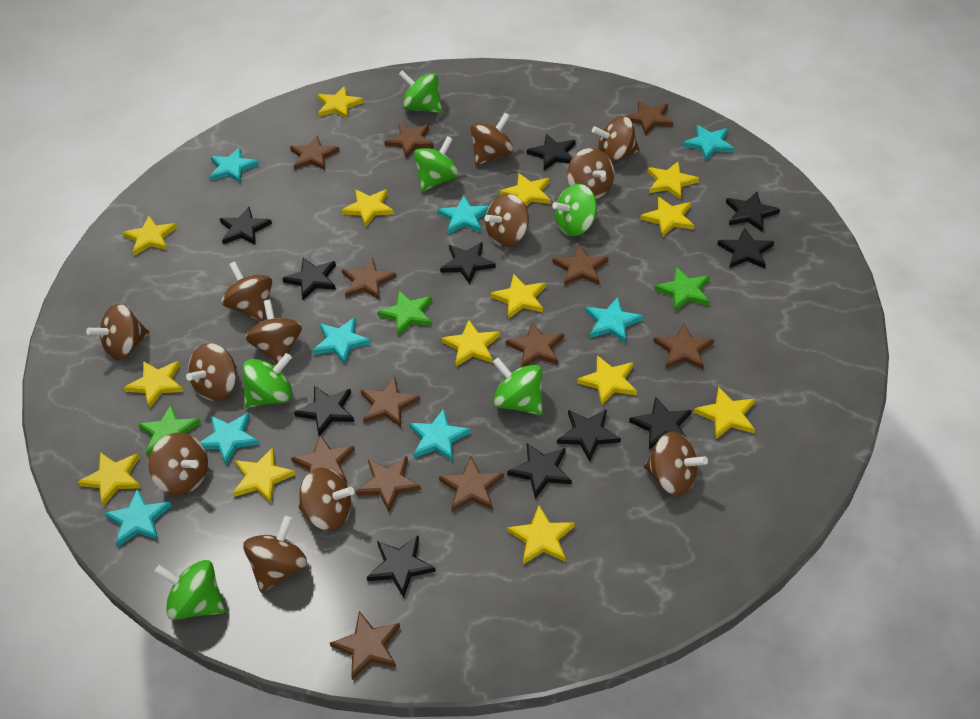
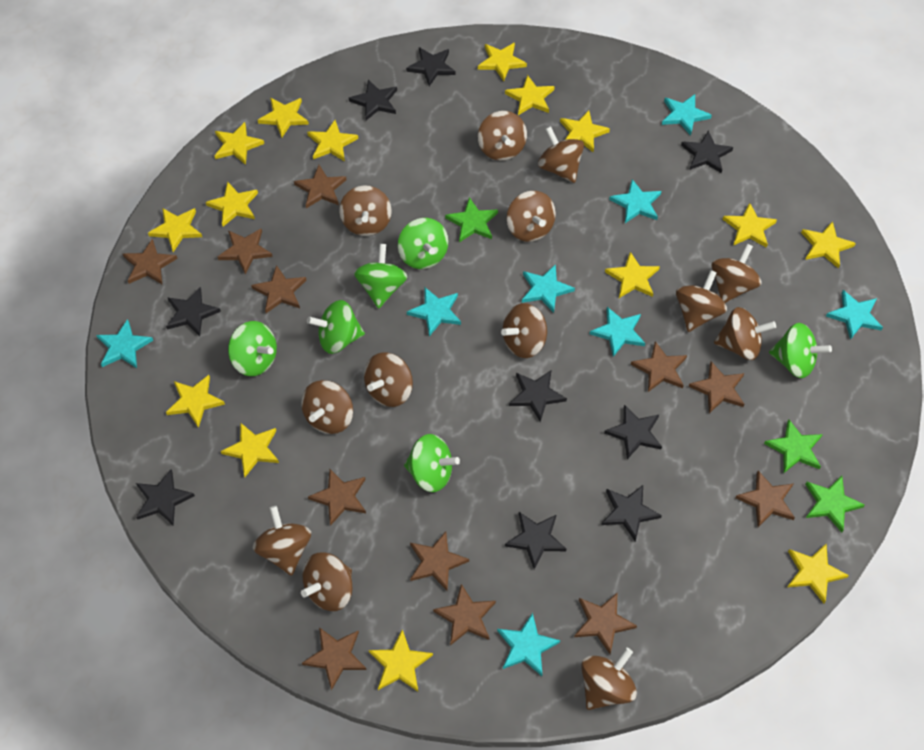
black star: [220,207,272,245] [282,258,336,300] [294,386,354,436] [367,535,436,598] [440,242,496,284] [507,443,572,499] [527,134,575,170] [557,409,621,461] [629,397,691,450] [717,228,774,269] [726,192,780,232] = 11 -> [136,470,195,526] [166,287,221,336] [349,79,397,120] [406,47,456,86] [505,512,566,569] [509,371,567,422] [601,485,662,542] [604,405,662,459] [681,131,733,173] = 9
brown spinning top: [86,304,149,360] [148,432,208,495] [186,343,237,401] [222,261,272,322] [243,516,307,593] [246,300,302,364] [299,468,354,531] [471,113,513,166] [485,194,529,247] [567,148,614,199] [592,116,640,163] [644,432,708,496] = 12 -> [253,506,311,576] [301,380,353,434] [301,552,352,611] [339,186,392,236] [364,352,413,407] [478,111,527,161] [501,303,547,358] [507,191,556,242] [538,126,584,183] [581,648,637,710] [676,270,727,332] [712,244,761,303] [714,307,776,360] = 13
yellow star: [78,452,141,507] [123,216,177,256] [124,361,184,408] [233,447,296,503] [318,86,364,119] [341,190,394,227] [441,320,500,367] [490,274,546,319] [500,173,551,206] [507,506,575,565] [577,355,637,406] [640,197,694,237] [648,161,699,200] [694,386,755,439] = 14 -> [148,208,202,252] [166,375,225,428] [206,181,258,227] [214,122,264,165] [221,422,279,477] [258,98,309,138] [307,120,358,161] [369,630,433,691] [478,43,527,82] [505,75,555,115] [560,110,610,153] [605,252,660,298] [723,203,777,248] [788,544,849,603] [801,221,856,269] = 15

